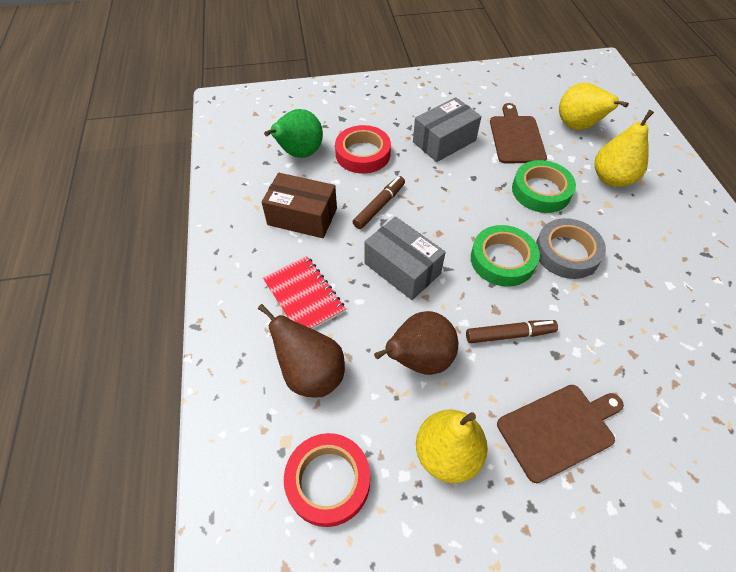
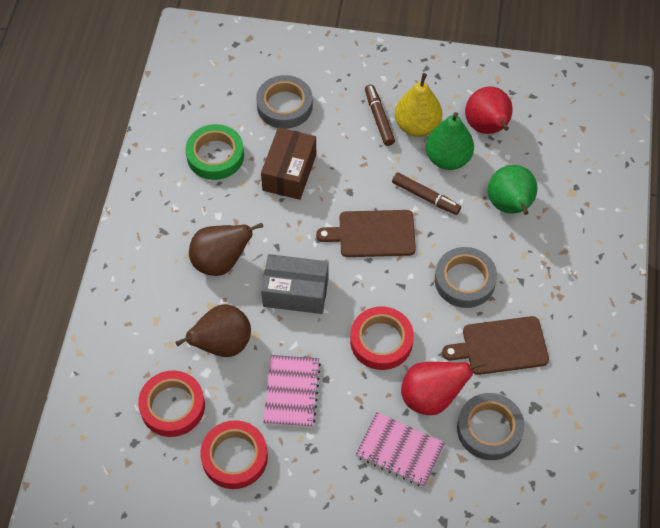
green pear: [264,109,323,158] = 1 -> [426,112,474,170] [488,165,538,215] = 2
green tape: [471,225,540,287] [512,160,576,213] = 2 -> [185,124,244,180] = 1
grey box: [364,216,446,300] [413,97,482,162] = 2 -> [261,254,329,314] = 1
grey tape: [536,218,606,279] = 1 -> [256,75,313,129] [435,247,497,308] [457,393,525,460] = 3
pink notebook: none = 0 -> [263,355,321,428] [355,412,445,487] = 2
red notebook: [263,256,345,329] = 1 -> none = 0
red pear: none = 0 -> [401,361,486,415] [465,87,512,134] = 2
red tape: [284,433,370,527] [335,125,391,174] = 2 -> [138,371,205,437] [200,420,268,489] [350,306,414,370] = 3
yellow pear: [416,409,488,483] [559,83,629,130] [595,110,654,187] = 3 -> [395,73,442,137] = 1

